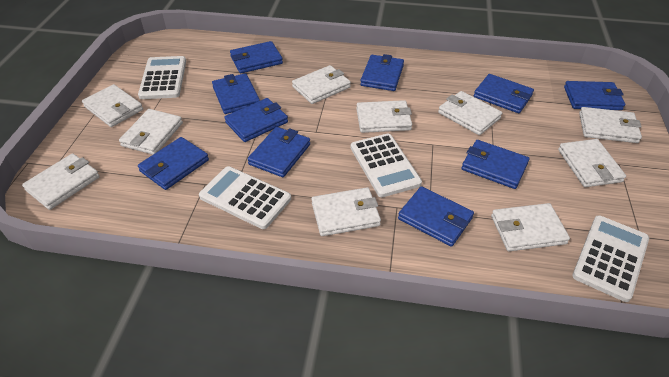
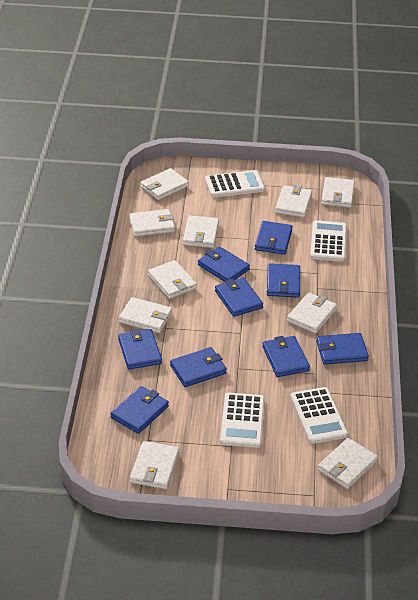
blue wallet: [138,137,209,190] [212,73,260,114] [224,98,288,142] [230,41,283,73] [248,127,310,177] [360,54,404,91] [398,186,474,247] [462,140,529,189] [474,74,534,113] [564,81,625,110] = 10 -> [111,386,169,434] [118,329,162,370] [170,347,227,387] [198,246,250,282] [215,278,263,317] [255,221,293,255] [262,336,310,377] [267,263,300,298] [316,333,369,365] = 9

